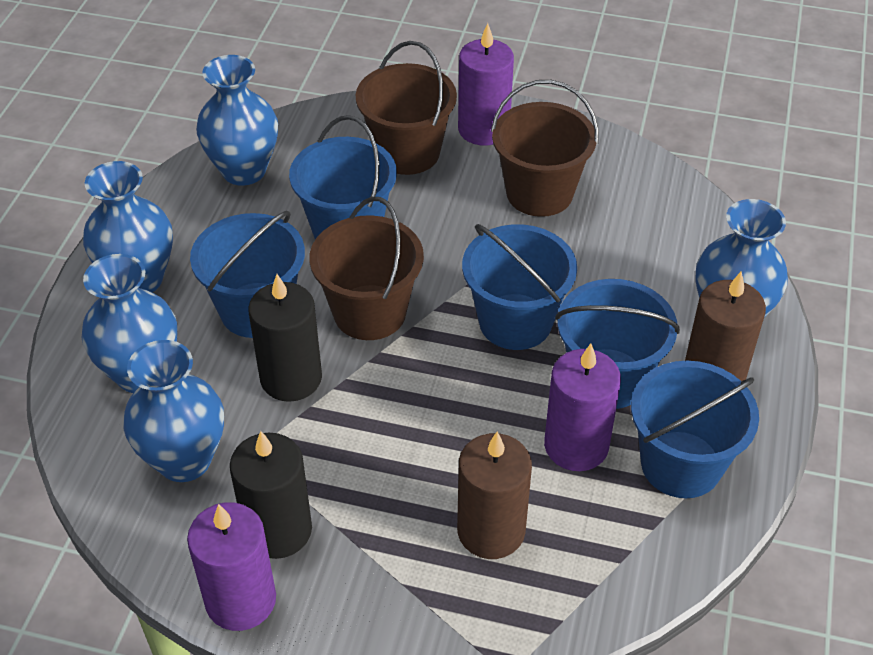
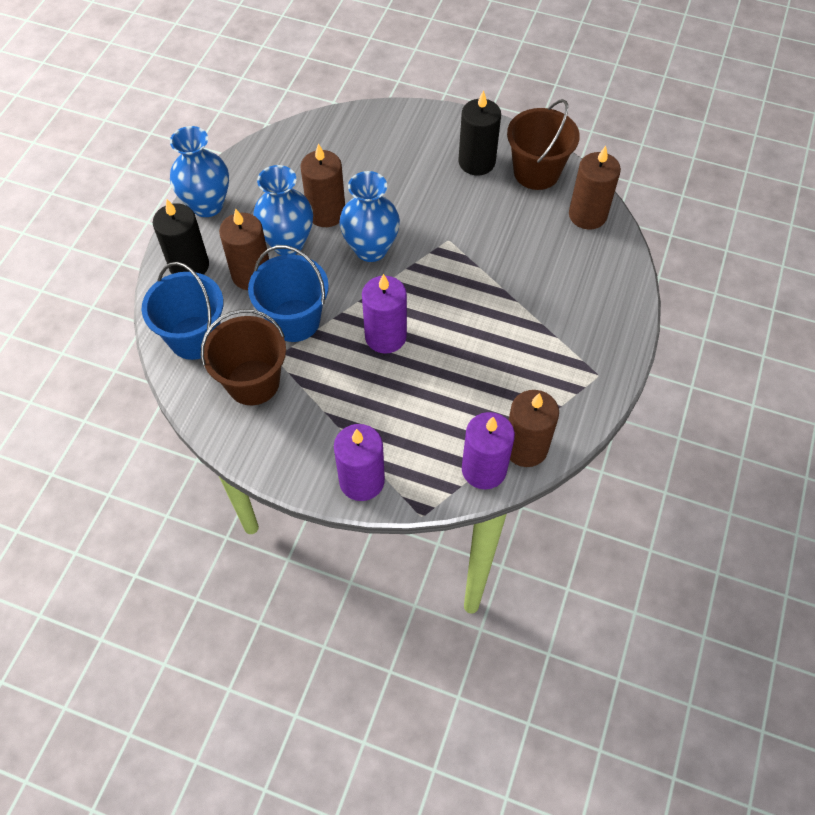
blue bucket: [190,211,305,338] [289,115,397,239] [462,224,577,350] [555,279,680,409] [631,361,759,498] = 5 -> [142,262,224,360] [248,245,329,342] = 2
blue vase: [81,254,177,393] [83,161,173,292] [123,340,224,482] [196,55,278,186] [695,199,788,318] = 5 -> [170,126,229,217] [253,165,313,255] [339,171,400,262] = 3
brown bucket: [309,197,424,340] [356,41,457,175] [491,80,599,217] = 3 -> [201,309,286,405] [507,99,580,190] = 2
brown candle: [457,432,532,559] [685,272,766,381] = 2 -> [219,208,269,290] [300,143,345,227] [509,390,559,467] [569,146,621,229] = 4

